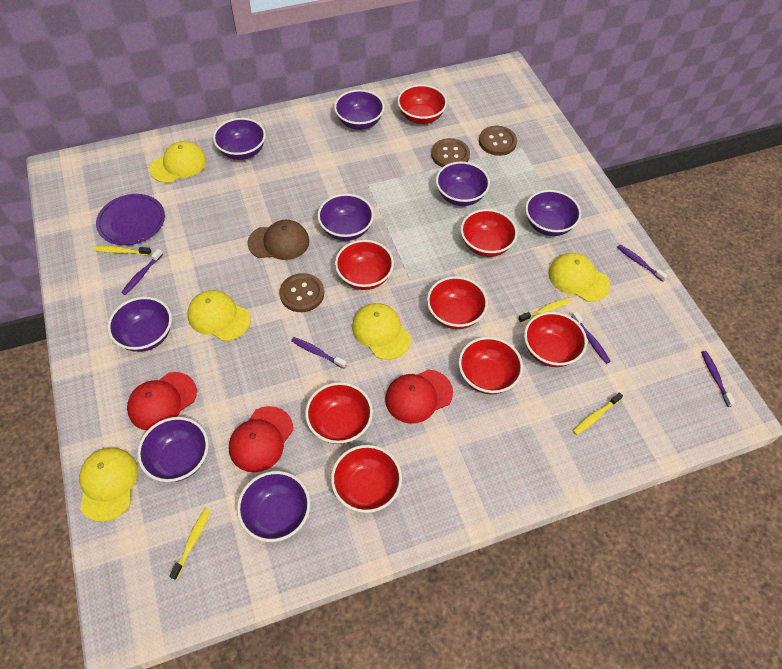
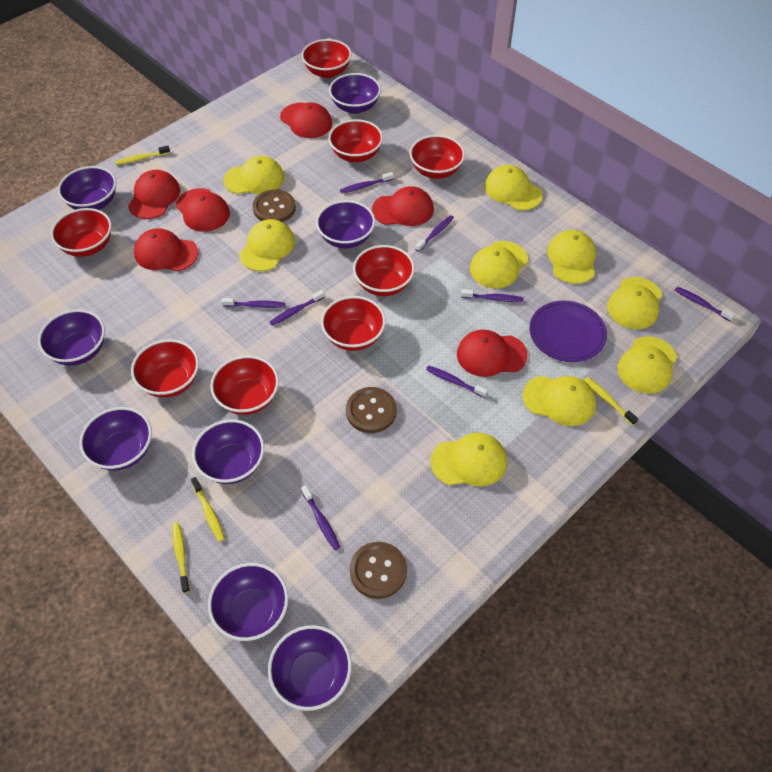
brown cap: [247,220,309,260] = 1 -> none = 0
purple toothbrush: [121,249,163,295] [291,337,347,369] [572,312,611,364] [617,245,668,282] [701,351,735,407] = 5 -> [221,298,285,308] [270,290,325,326] [301,485,340,550] [340,172,394,194] [415,215,454,252] [426,365,488,398] [461,289,523,302] [675,286,735,322] = 8
red cap: [127,372,197,430] [229,406,293,473] [385,369,453,424] = 3 -> [128,170,180,219] [134,228,198,271] [176,188,230,232] [280,102,332,138] [372,186,434,226] [457,330,528,377] = 6
yellow cap: [79,448,138,522] [150,141,206,183] [187,290,251,341] [352,303,411,360] [548,253,610,302] = 5 -> [224,156,284,194] [239,219,295,271] [431,433,507,486] [470,241,528,288] [485,165,542,211] [523,376,596,426] [547,230,596,284] [607,277,662,329] [618,336,677,394] = 9

